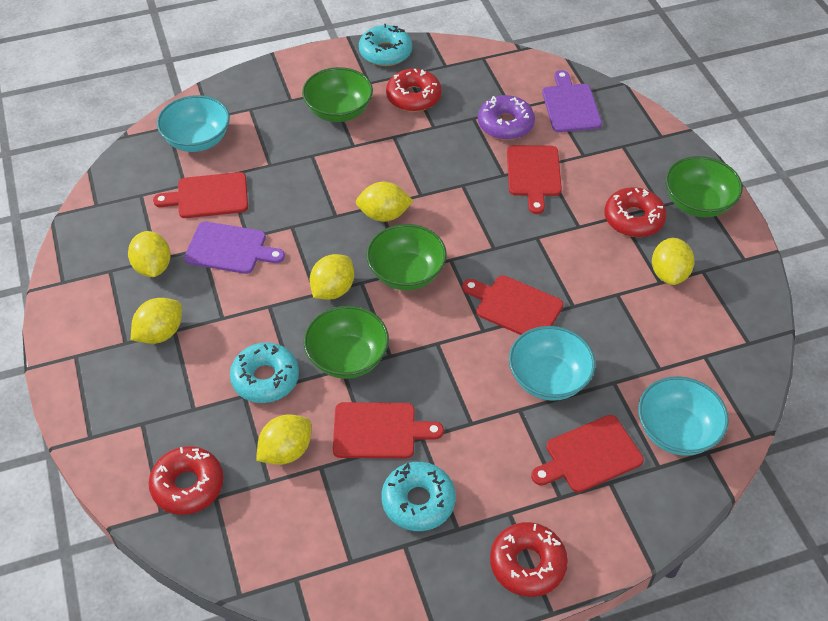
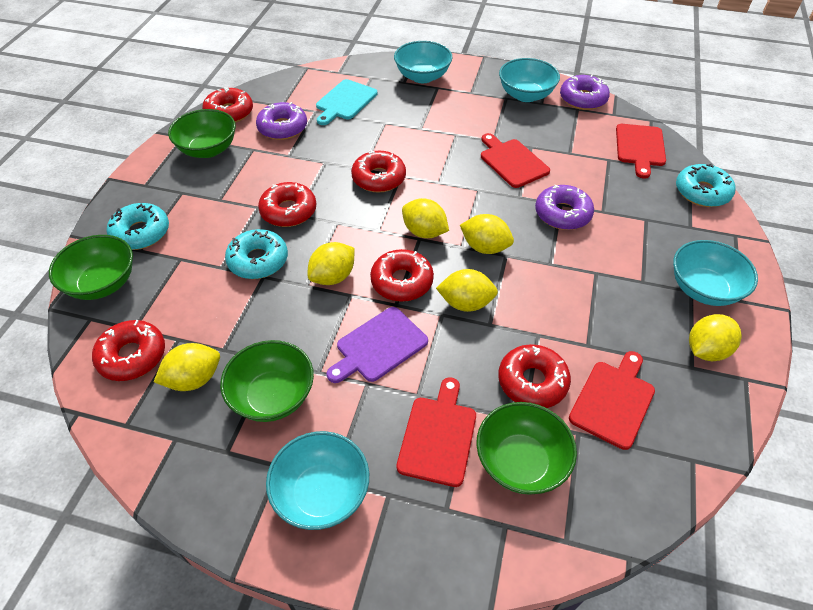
purple cutting board: [184,222,285,274] [542,70,602,132] = 2 -> [327,307,428,383] = 1
purple donut: [478,95,535,140] = 1 -> [256,102,307,140] [535,185,594,230] [560,74,610,110] = 3
red cutting board: [153,172,248,218] [333,402,444,458] [462,275,563,335] [507,145,562,214] [531,415,644,493] = 5 -> [396,377,476,487] [481,133,550,188] [569,351,655,450] [616,124,666,179] = 4
red donut: [149,446,224,515] [386,69,442,112] [490,522,568,597] [604,187,667,237] = 4 -> [92,320,165,381] [202,87,253,123] [258,182,316,227] [351,150,406,193] [370,249,434,302] [498,344,571,408] = 6
turquoise bowl: [157,95,230,152] [509,326,595,401] [638,376,729,456] = 3 -> [266,431,369,530] [394,41,452,83] [499,58,560,102] [673,240,758,306] = 4
turquoise cutting board: none = 0 -> [316,79,377,125] = 1

